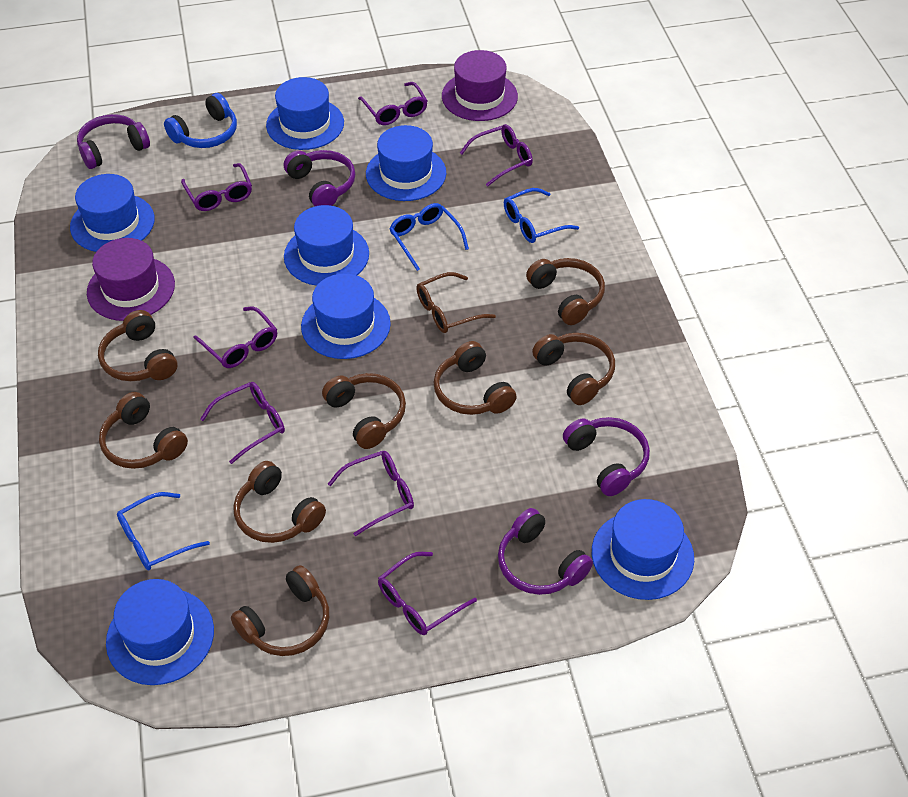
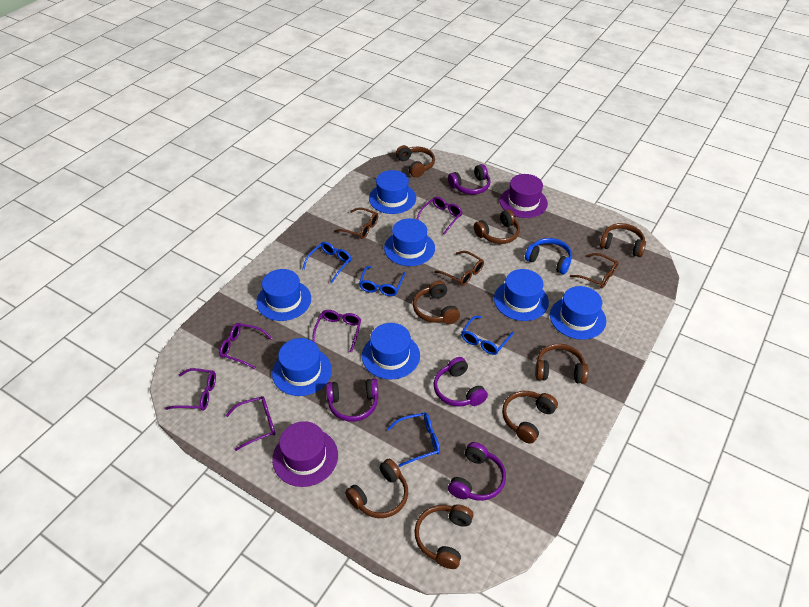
blue glasses: [117,492,210,570] [389,203,469,271] [504,188,579,243] = 3 -> [303,242,351,283] [359,266,405,296] [387,412,440,467] [461,316,514,355] = 4
brown glasses: [416,272,496,333] = 1 -> [334,207,378,239] [434,251,484,286] [570,253,619,288] = 3
purple glasses: [181,163,252,211] [194,306,277,368] [200,382,285,464] [328,451,414,536] [358,82,427,125] [378,552,477,635] [460,124,533,187] = 7 -> [165,368,216,411] [219,323,273,369] [226,396,275,451] [313,310,361,353] [417,197,463,235] = 5

